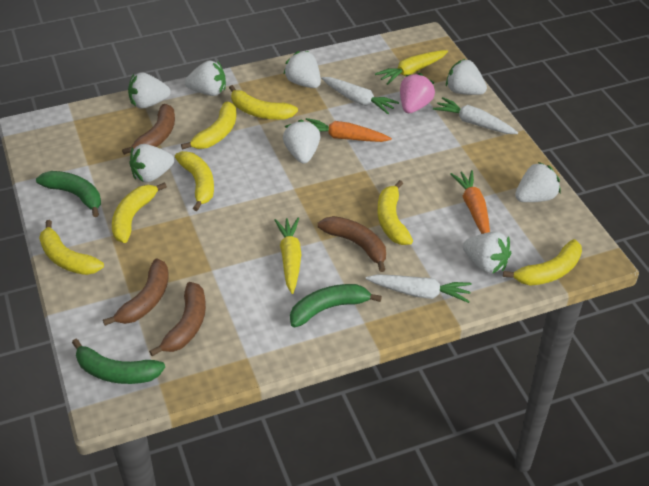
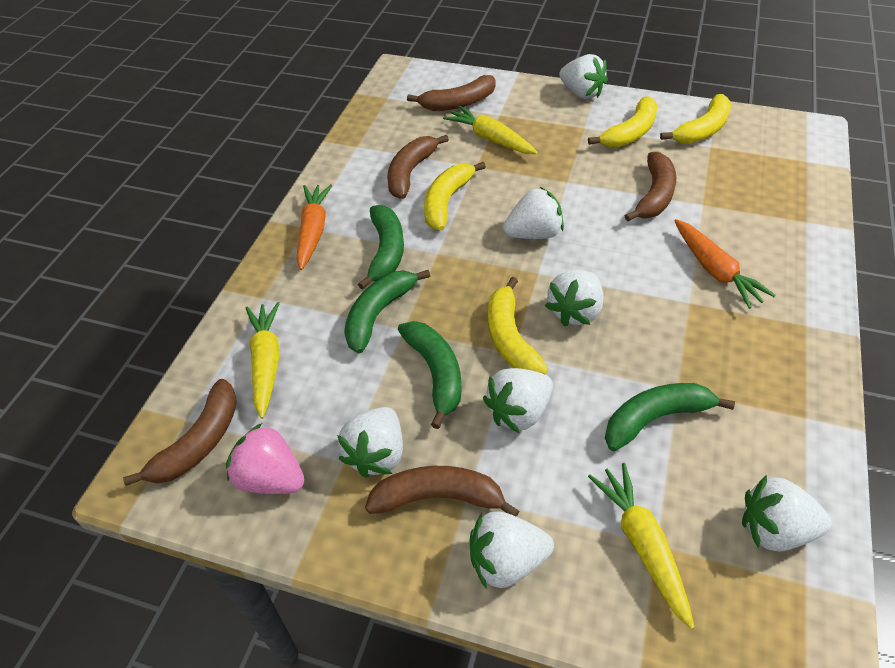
brown banana: [103,258,169,326] [122,104,175,155] [149,282,206,356] [318,216,386,272] = 4 -> [123,379,237,486] [365,466,519,516] [387,135,449,199] [407,75,496,111] [625,152,677,221] = 5
green banana: [36,171,101,217] [72,339,165,384] [290,284,382,327] = 3 -> [344,270,430,354] [358,205,404,290] [398,321,462,429] [605,383,735,451] = 4
white carrot: [321,77,399,114] [366,274,472,303] [433,97,518,134] = 3 -> none = 0
white strawberry: [128,72,171,109] [129,144,174,183] [185,60,226,96] [283,51,321,88] [283,120,320,164] [446,59,487,95] [463,232,511,274] [515,162,561,202] = 8 -> [337,407,403,478] [470,511,554,589] [483,368,553,433] [503,187,564,239] [545,270,604,327] [559,54,608,99] [742,476,832,551] = 7
yellow banana: [39,220,104,275] [112,182,167,243] [175,151,214,211] [181,102,237,150] [229,85,298,120] [377,180,413,245] [503,239,582,286] = 7 -> [424,162,486,231] [488,277,548,375] [588,96,657,148] [660,94,731,144] = 4
yellow carrot: [275,218,302,294] [375,50,448,85] = 2 -> [246,302,280,419] [443,106,538,154] [588,463,695,629] = 3

